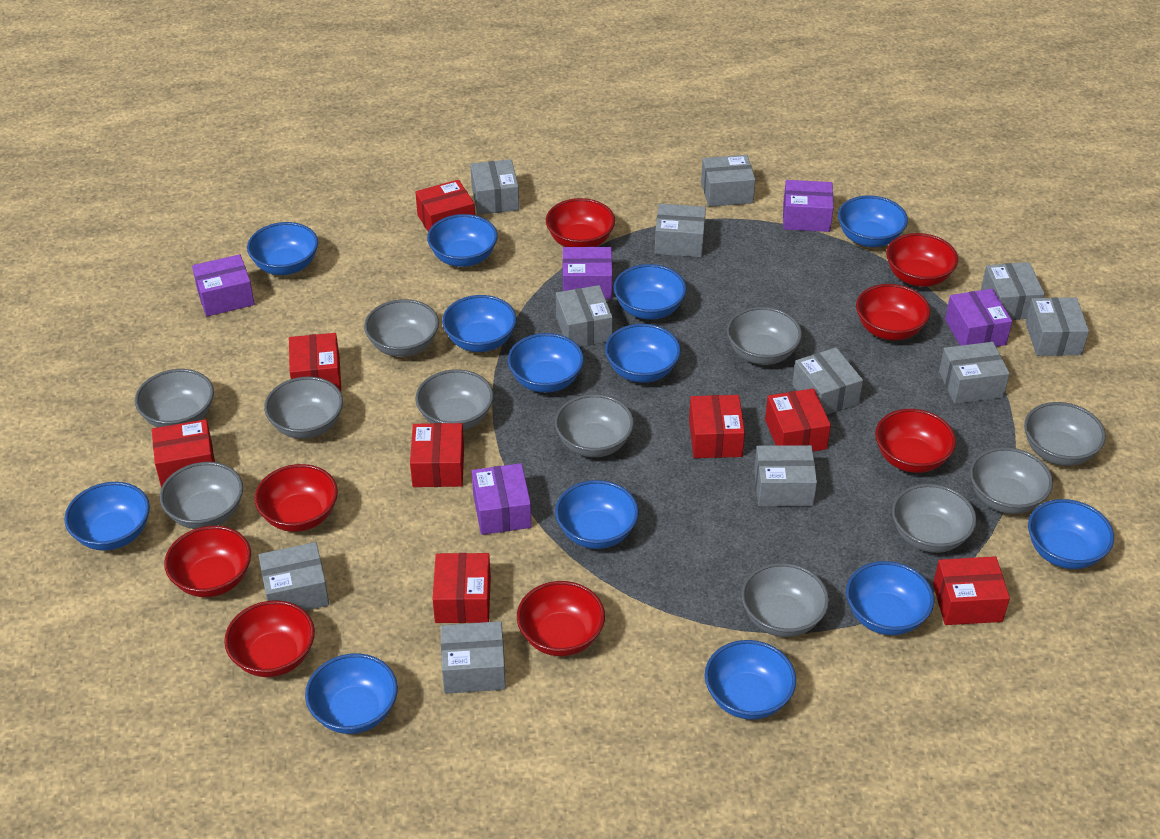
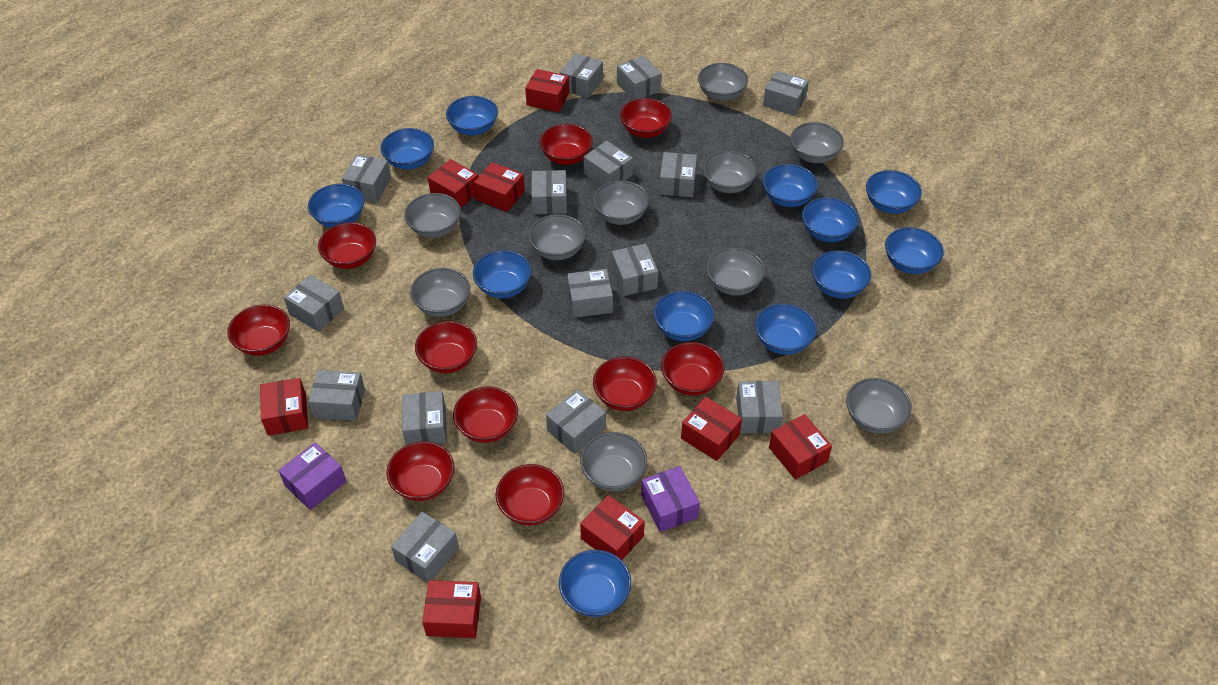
blue bowl: [64,482,150,551] [247,222,318,275] [305,653,398,734] [427,214,498,267] [442,295,517,352] [508,333,584,393] [555,480,639,549] [605,324,681,383] [614,264,687,320] [705,640,796,720] [838,195,908,247] [846,561,934,635] [1028,499,1114,569] = 13 -> [308,184,364,228] [380,128,434,169] [446,96,498,135] [473,250,532,298] [559,550,631,617] [654,291,715,341] [755,304,817,355] [763,164,818,207] [802,197,859,242] [812,251,871,299] [866,170,922,214] [885,227,944,274] = 12
grey bowl: [135,369,214,428] [160,462,243,529] [264,376,343,439] [364,299,439,357] [415,369,494,430] [555,394,634,457] [727,307,802,365] [741,563,829,637] [892,484,977,553] [970,447,1053,514] [1024,402,1106,466] = 11 -> [404,193,461,238] [410,268,470,317] [528,214,586,260] [580,432,647,491] [593,181,649,225] [698,63,748,101] [703,151,757,193] [706,248,765,296] [790,122,844,163] [846,378,912,434] = 10
grey box: [258,542,329,610] [441,621,506,694] [470,159,519,215] [556,285,613,347] [655,204,706,257] [701,155,756,207] [754,445,817,506] [792,347,863,415] [939,342,1010,404] [981,262,1045,320] [1025,297,1089,356] = 11 -> [284,275,344,332] [308,370,365,421] [342,154,391,202] [391,512,459,582] [402,391,447,445] [531,170,567,214] [546,389,606,454] [560,53,603,98] [567,269,613,318] [583,141,633,186] [612,244,658,296] [617,56,661,100] [659,152,697,197] [736,381,783,433] [763,71,809,116] = 15
purple box: [192,254,255,316] [472,463,532,535] [562,247,612,299] [783,180,834,232] [945,289,1012,347] = 5 -> [278,442,346,510] [641,466,700,532] = 2
red bowl: [164,526,251,597] [224,600,315,677] [254,464,338,532] [517,581,605,656] [546,198,615,247] [856,284,930,340] [875,409,956,473] [886,233,958,287] = 8 -> [227,304,290,356] [318,222,376,269] [386,441,455,501] [415,321,477,373] [453,386,518,443] [495,464,564,525] [540,124,593,165] [593,357,657,411] [620,98,672,138] [661,342,724,396] = 10

